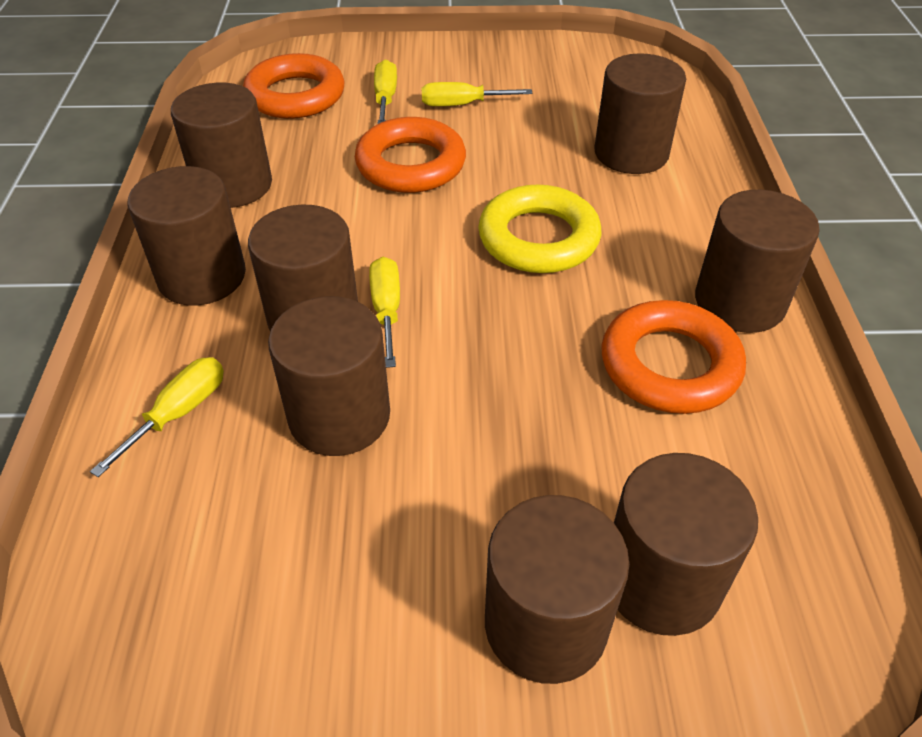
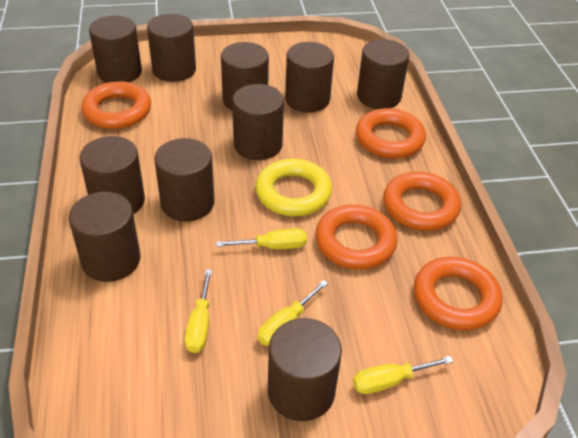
brown cylinder: [127,166,246,306] [171,83,272,208] [248,205,358,331] [268,296,390,456] [485,495,629,684] [594,53,686,174] [614,453,758,636] [695,190,820,333] = 8 -> [69,192,140,282] [80,136,145,215] [89,15,142,83] [147,14,196,82] [154,138,215,222] [221,42,269,111] [232,84,284,160] [268,318,342,421] [285,42,334,113] [357,39,409,109] = 10
orange ring: [243,53,344,119] [355,117,466,193] [601,300,746,414] = 3 -> [81,81,151,129] [315,205,397,270] [356,108,426,158] [383,171,461,231] [414,257,502,330] = 5

